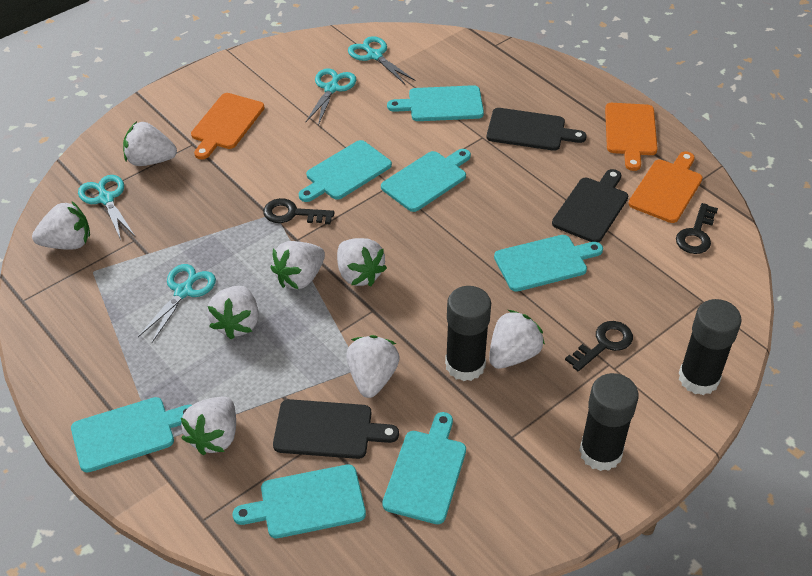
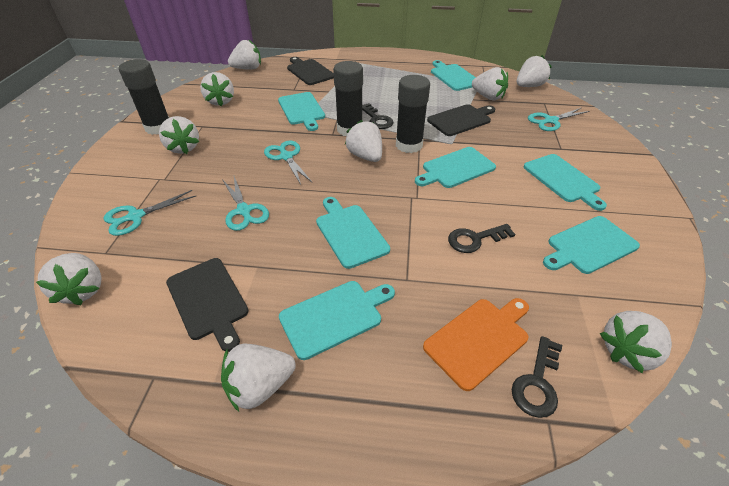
orange cutting board: [191,93,265,159] [605,103,658,171] [628,151,703,223] = 3 -> [423,298,529,391] = 1
white strawberry: [32,202,90,250] [123,122,177,166] [181,397,236,455] [207,286,259,340] [270,241,325,289] [337,238,387,286] [346,335,400,398] [489,310,545,369] = 8 -> [36,253,102,305] [159,116,199,154] [200,72,234,106] [221,344,296,412] [228,39,261,70] [345,120,382,162] [472,67,508,100] [517,55,552,87] [600,311,672,373] = 9

